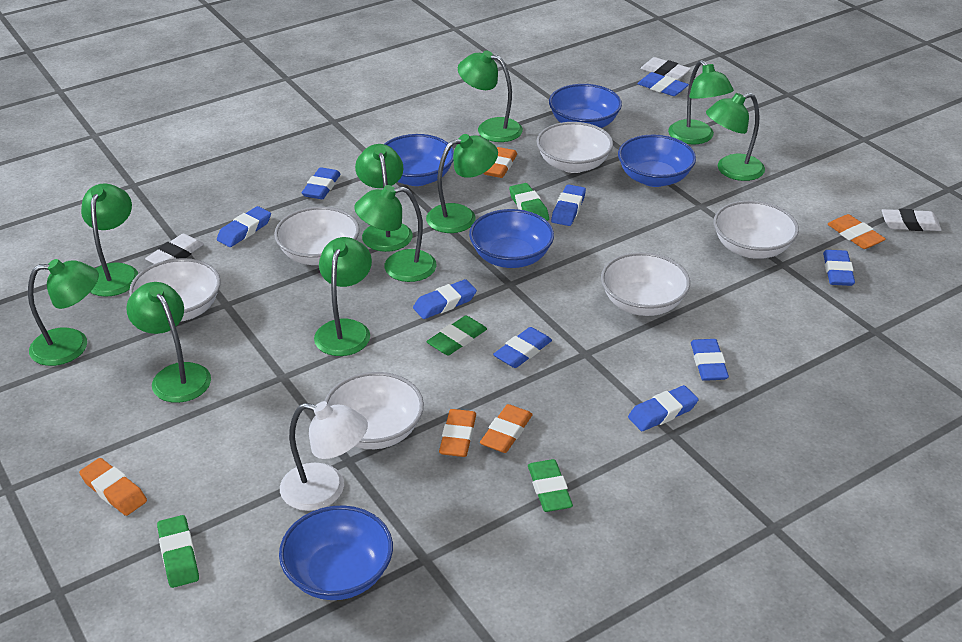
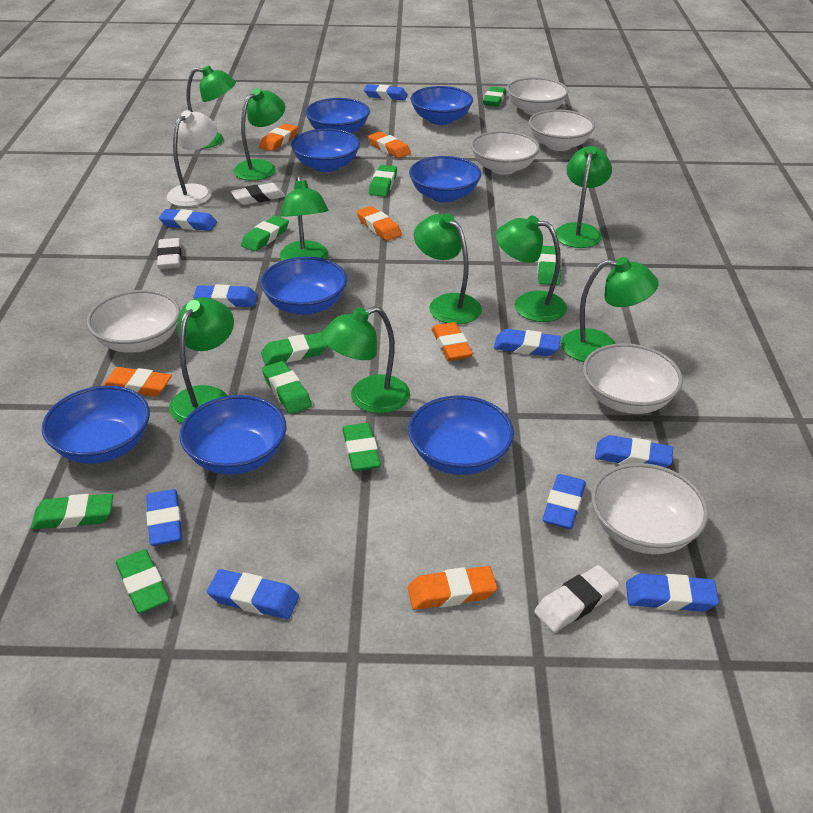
blue bowl: [279,505,393,600] [384,134,454,186] [469,209,554,268] [549,84,622,128] [618,135,696,187] = 5 -> [42,386,150,464] [179,395,286,475] [260,257,347,315] [291,129,360,172] [305,98,370,133] [408,396,514,475] [409,156,481,203] [410,86,473,125] = 8
green eraser: [157,515,199,588] [427,315,487,356] [509,183,549,221] [528,459,573,512] = 4 -> [31,494,113,529] [116,549,169,613] [241,215,289,251] [261,332,327,365] [262,361,312,414] [342,423,381,471] [369,165,397,197] [483,87,506,107] [537,246,561,285] = 9
green lamp: [28,259,99,366] [81,183,138,297] [126,282,211,403] [314,237,372,356] [354,185,436,282] [355,144,413,252] [426,134,498,233] [458,50,523,142] [668,60,734,144] [706,93,765,181] = 10 -> [169,297,234,424] [186,65,236,149] [233,88,285,181] [280,175,329,261] [321,306,410,414] [414,214,482,324] [496,216,567,322] [555,146,612,248] [561,257,659,362] = 9
orange eraser: [79,458,147,516] [439,409,476,457] [480,404,533,453] [484,147,517,178] [827,214,886,249] = 5 -> [102,367,172,397] [259,124,298,151] [357,206,402,241] [368,132,411,158] [408,566,497,610] [432,322,473,361] = 6

